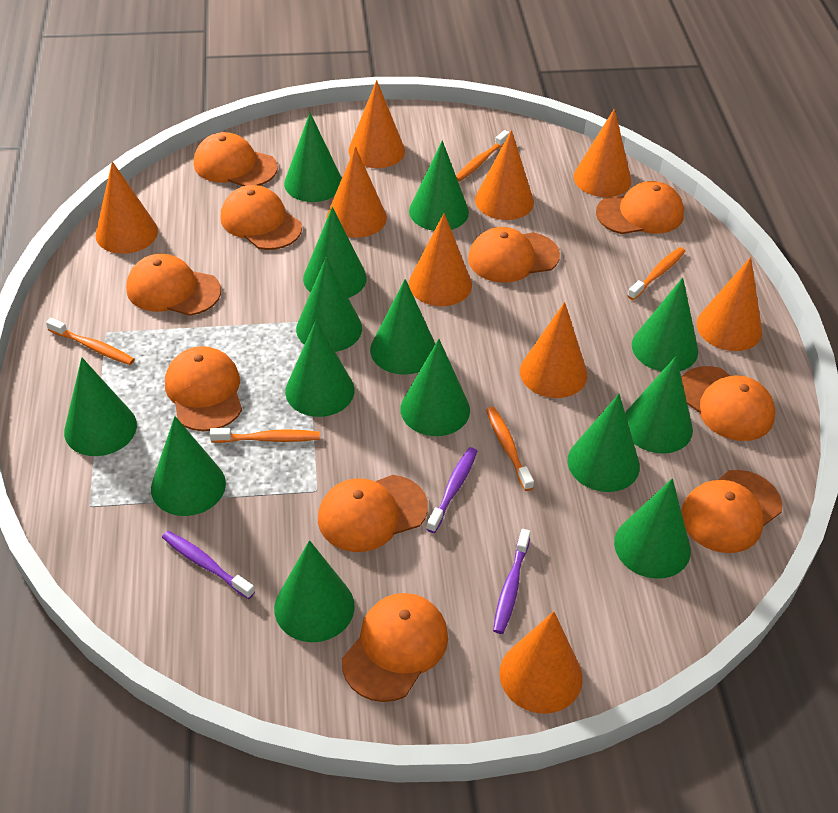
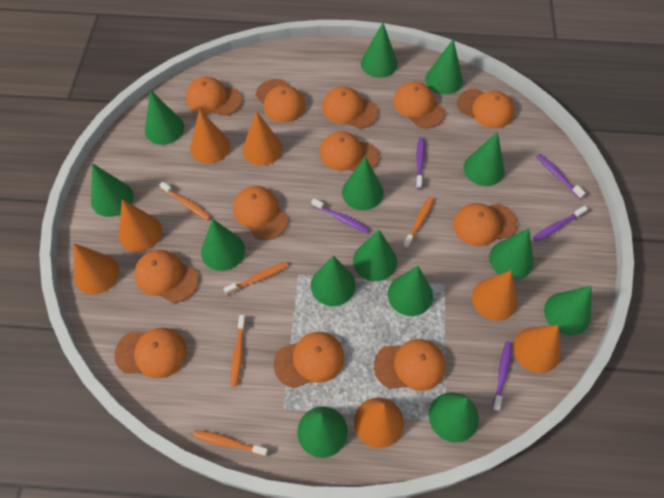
orange cap: [126,253,221,316] [165,346,242,431] [194,132,278,186] [221,185,302,250] [318,475,428,552] [342,593,448,702] [468,227,560,283] [596,181,684,234] [681,366,775,441] [681,470,782,553] = 10 -> [114,328,187,379] [134,250,199,303] [186,77,242,116] [233,186,288,240] [256,79,305,123] [274,332,344,388] [319,131,379,171] [322,86,378,129] [374,339,446,391] [393,82,445,128] [453,203,517,246] [457,88,514,128] = 12
orange cone: [96,161,158,254] [327,146,387,238] [348,80,405,168] [409,213,472,306] [475,130,534,220] [499,611,583,714] [520,302,587,398] [574,108,631,197] [697,257,762,351] = 9 -> [73,243,119,294] [118,199,162,252] [190,109,230,164] [242,111,282,166] [354,397,404,448] [472,270,518,321] [513,325,561,373] = 7
purple toothbrush: [162,531,255,599] [426,447,477,533] [493,529,531,634] = 3 -> [311,198,369,233] [416,137,425,189] [492,341,512,411] [533,206,588,242] [536,154,586,199] = 5

